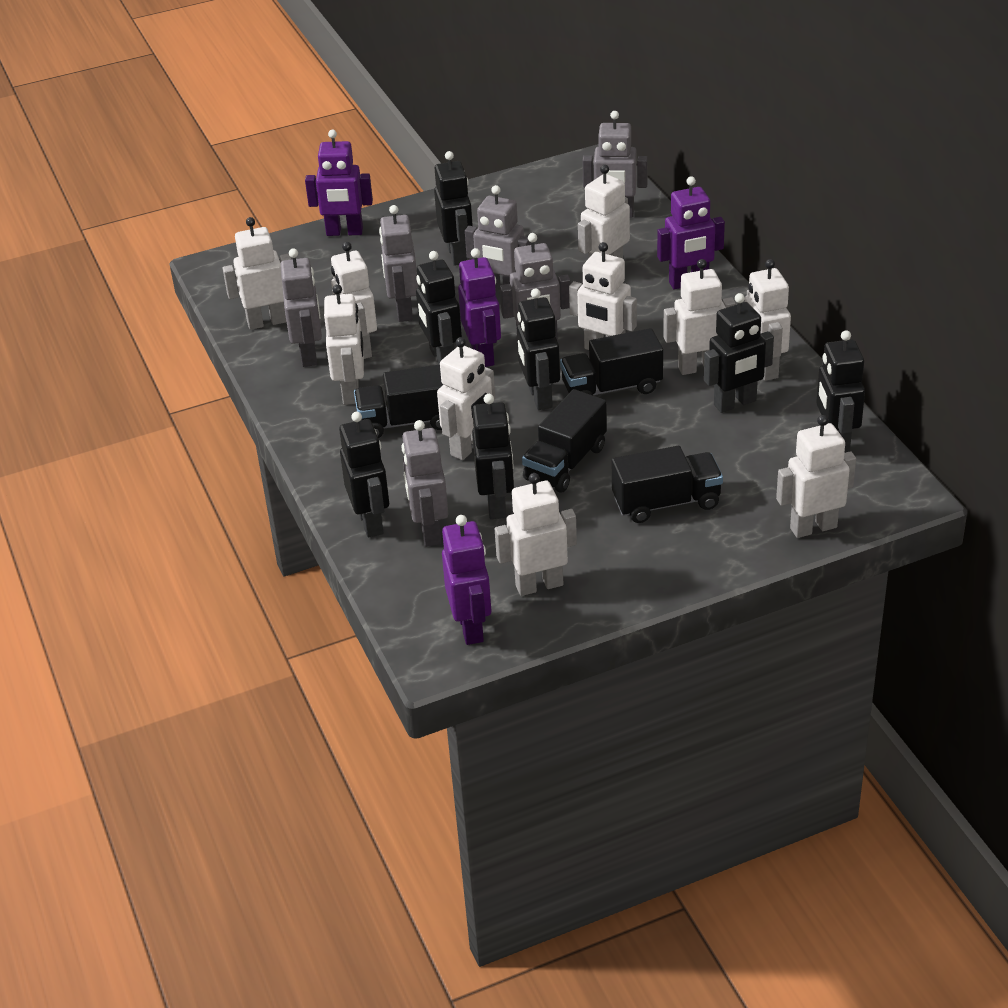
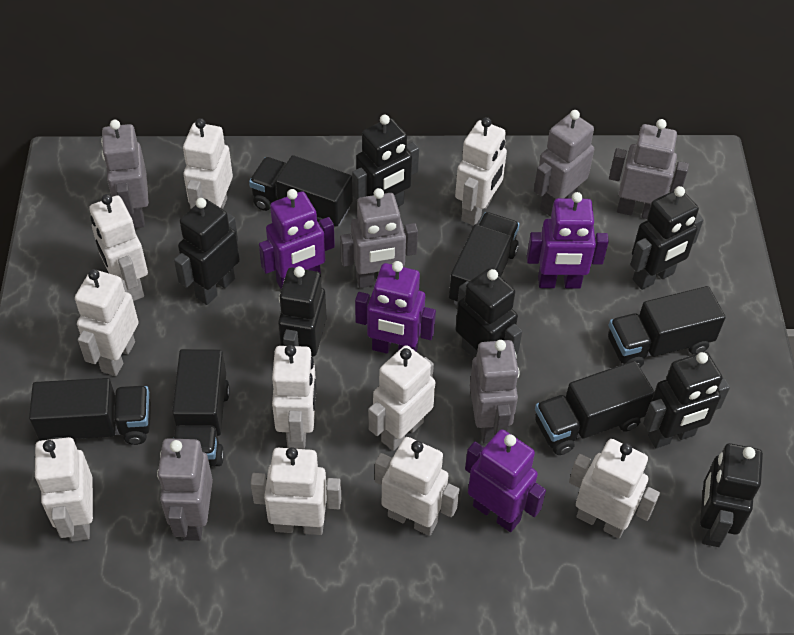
black truck: [354,365,443,438] [522,389,607,493] [560,328,663,395] [612,446,723,523] = 4 -> [29,378,151,445] [172,349,230,467] [249,155,353,227] [449,212,520,305] [535,361,655,455] [608,286,726,367] = 6

